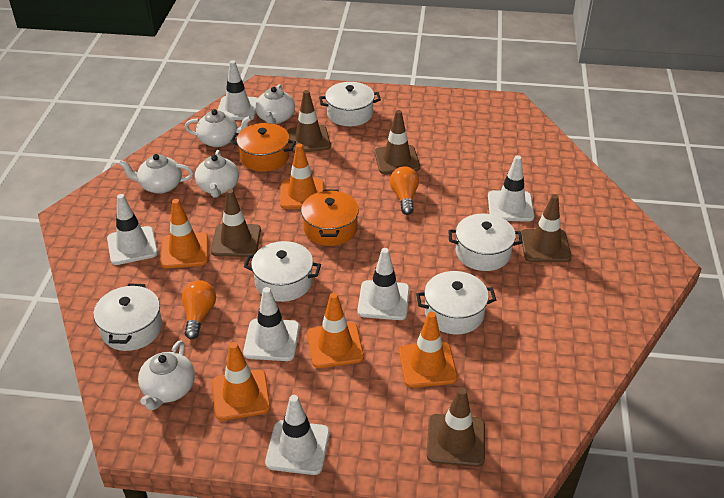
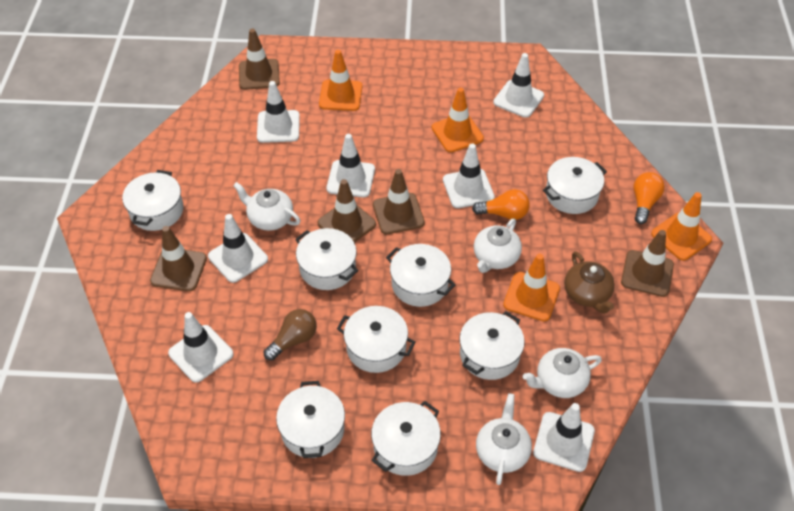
brown light bulb: none = 0 -> [264,309,317,360] = 1
brown teapot: none = 0 -> [564,251,615,314] = 1
orange pot: [230,123,296,172] [301,190,359,246] = 2 -> none = 0
orange traffic cone: [161,199,208,269] [212,342,271,420] [280,143,324,209] [307,293,364,368] [399,312,458,388] = 5 -> [319,50,362,111] [432,88,484,152] [503,254,560,321] [651,192,712,261] = 4
white pot: [93,283,162,351] [244,241,321,302] [319,82,381,126] [416,271,496,334] [448,214,523,271] = 5 -> [122,170,184,231] [276,381,345,458] [295,228,358,290] [337,306,415,373] [371,401,441,476] [386,244,456,307] [459,311,525,380] [543,157,607,214] = 8
white teapot: [118,154,194,194] [138,340,195,410] [185,109,252,147] [195,150,239,198] [255,84,295,124] = 5 -> [233,182,301,231] [474,218,522,273] [476,393,532,485] [523,348,602,398] = 4
white traffic cone: [107,194,158,265] [218,60,258,120] [243,287,300,361] [265,395,330,475] [357,248,410,320] [488,155,534,222] = 6 -> [168,312,234,383] [208,214,268,283] [257,81,300,143] [326,134,375,197] [443,143,495,208] [493,53,544,118] [533,403,595,472] = 7

